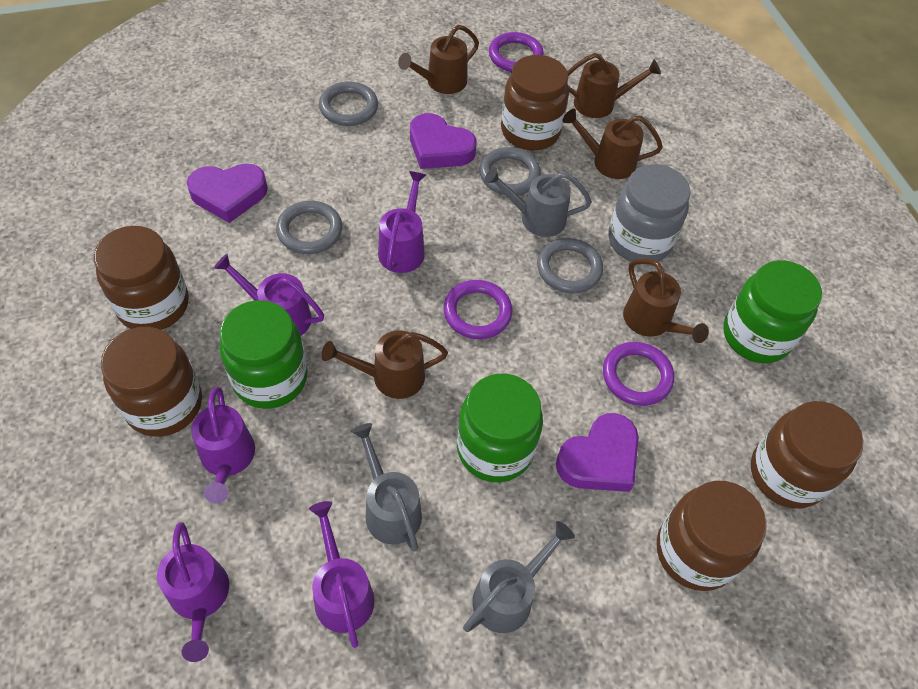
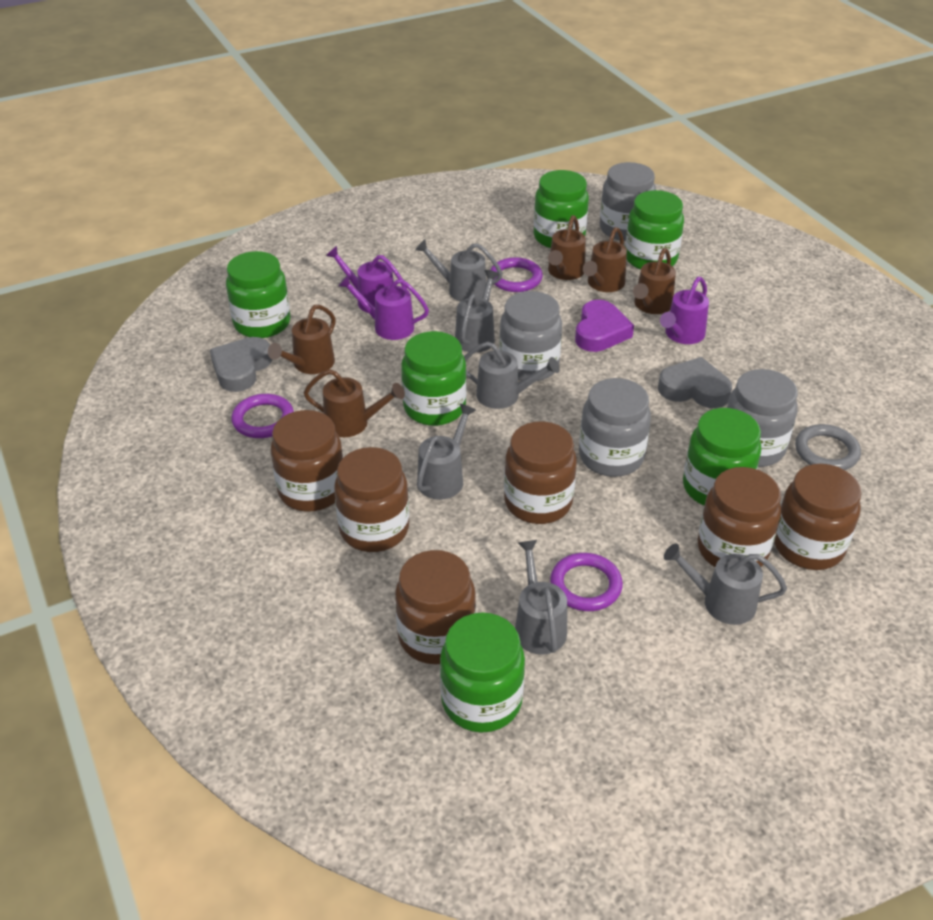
brown jar: [94,226,189,330] [101,327,202,437] [501,55,569,150] [657,481,767,591] [751,401,864,509] = 5 -> [271,410,343,512] [334,447,409,552] [395,550,476,664] [504,421,577,524] [697,467,781,567] [774,464,862,570] = 6
green jar: [219,300,308,409] [457,374,543,482] [723,260,822,363] = 3 -> [226,251,291,338] [401,331,466,426] [440,612,525,733] [534,170,589,248] [625,190,684,270] [683,408,761,506] = 6
grey heart: none = 0 -> [210,337,272,392] [658,357,732,408] = 2
grey jar: [608,164,691,262] = 1 -> [499,291,562,382] [579,378,651,477] [599,162,656,241] [727,369,798,467] = 4
grey ring: [276,201,342,254] [319,81,378,126] [480,147,541,195] [537,238,603,293] = 4 -> [795,424,861,470] = 1
grey watering can: [351,423,422,552] [463,521,575,633] [484,168,592,237] = 3 -> [415,239,503,302] [417,404,476,500] [455,270,499,353] [464,342,560,409] [515,540,567,655] [664,543,787,625] = 6
purple heart: [187,164,268,223] [410,113,476,169] [556,413,639,492] = 3 -> [575,300,634,352] = 1
purple watering can: [157,522,229,662] [191,386,255,503] [214,254,324,336] [309,501,375,648] [378,171,426,273] = 5 -> [326,246,407,313] [338,275,429,340] [660,277,709,344] = 3

